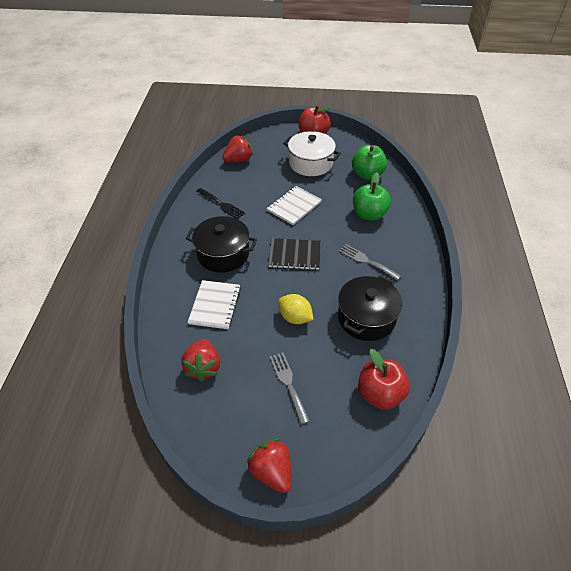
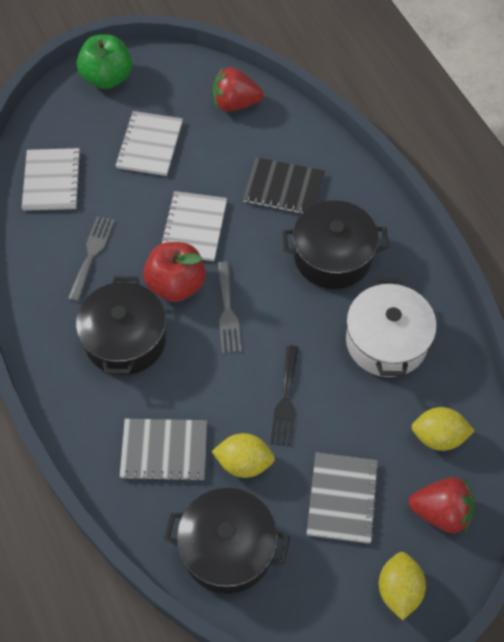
black pot: [185,216,257,273] [338,275,402,341] = 2 -> [76,276,166,375] [164,488,290,594] [282,200,389,289] = 3
green apple: [352,145,387,180] [353,172,391,221] = 2 -> [77,34,132,89] = 1
grey notebook: none = 0 -> [120,419,207,481] [307,453,379,544] = 2
red apple: [299,105,331,134] [358,349,410,410] = 2 -> [143,242,206,302] = 1
red strawberry: [181,339,220,382] [222,135,253,163] [246,438,292,493] = 3 -> [213,66,263,112] [408,477,475,533] = 2
white notebook: [188,280,241,329] [267,186,322,225] = 2 -> [22,148,81,211] [115,111,183,176] [161,191,227,261] = 3
yellow lemon: [278,294,314,324] = 1 -> [212,433,275,478] [379,552,426,620] [412,407,475,451] = 3

